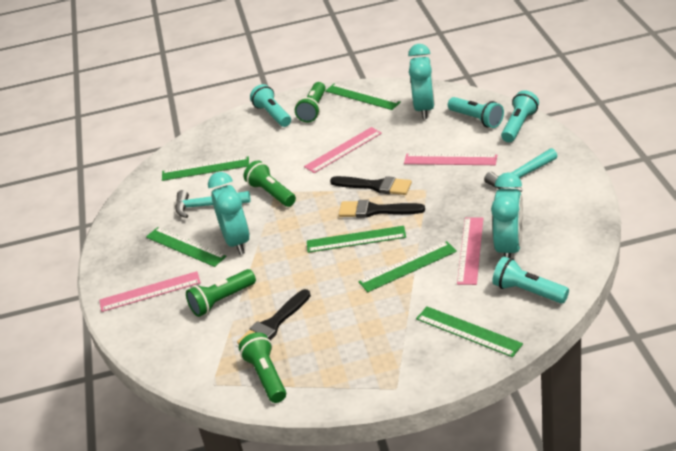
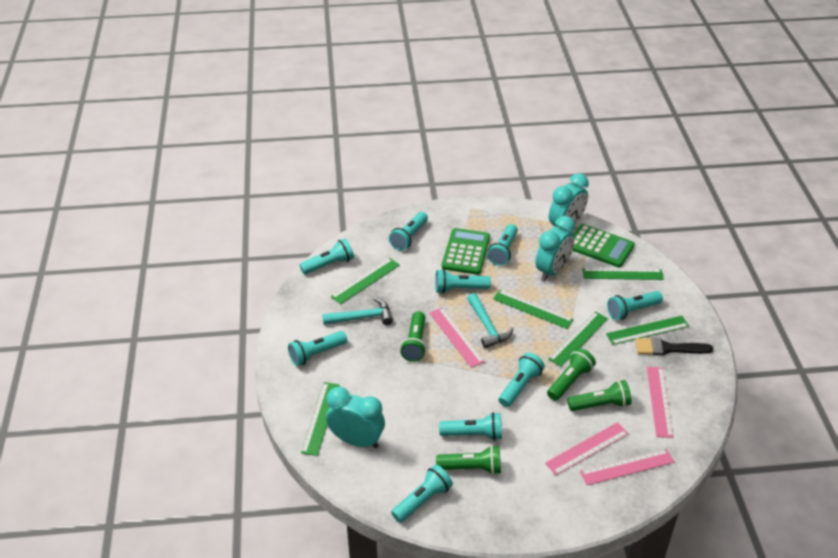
black brush: [237,289,311,345] [330,176,412,195] [339,200,425,218] = 3 -> [635,338,713,356] = 1
green calculator: none = 0 -> [442,228,490,275] [572,224,635,267] = 2
turquoise flashlight: [250,84,291,127] [448,97,504,128] [492,257,569,303] [501,90,539,142] = 4 -> [288,331,347,366] [300,239,354,274] [389,212,428,251] [391,465,453,523] [435,269,491,293] [439,412,502,441] [487,224,518,266] [499,352,545,407] [607,291,663,320] = 9

